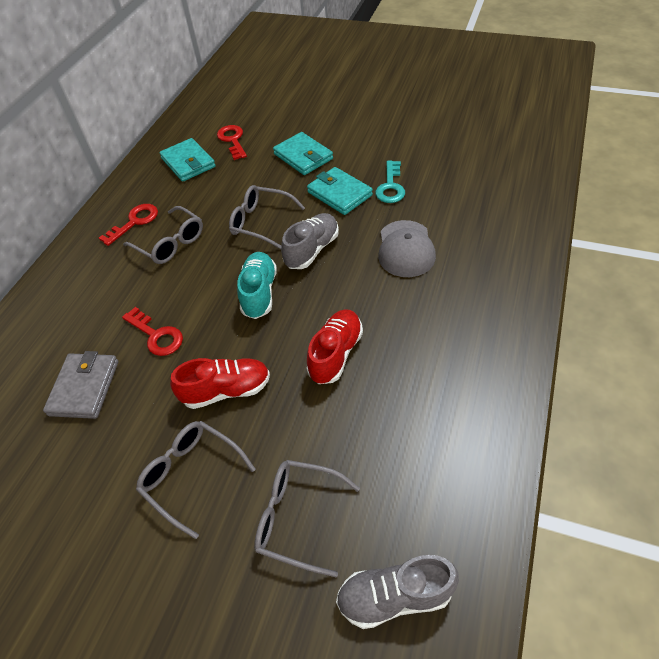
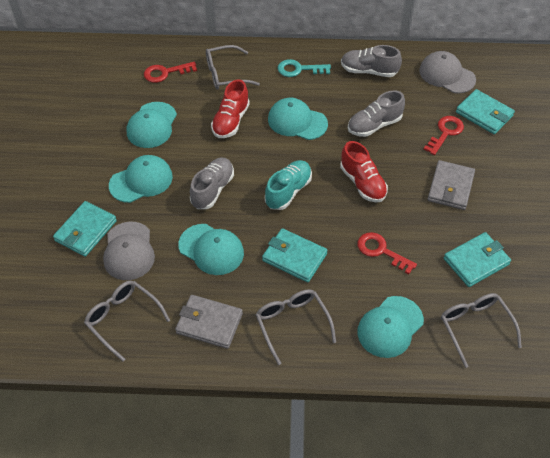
grey cap: [378,220,436,277] = 1 -> [103,222,155,280] [419,51,476,94] = 2
grey shoe: [281,213,339,269] [336,555,459,629] = 2 -> [190,157,234,209] [341,45,402,77] [348,91,405,137] = 3
grey wallet: [43,351,118,419] = 1 -> [175,295,243,349] [428,160,475,210] = 2
turquoise cap: none = 0 -> [109,155,173,203] [127,102,177,148] [178,224,244,275] [268,98,328,140] [357,296,424,358] = 5
turquoise wallet: [159,138,216,182] [273,132,333,175] [307,167,373,215] = 3 -> [53,201,117,257] [262,228,327,282] [444,232,511,287] [456,89,515,134] = 4

